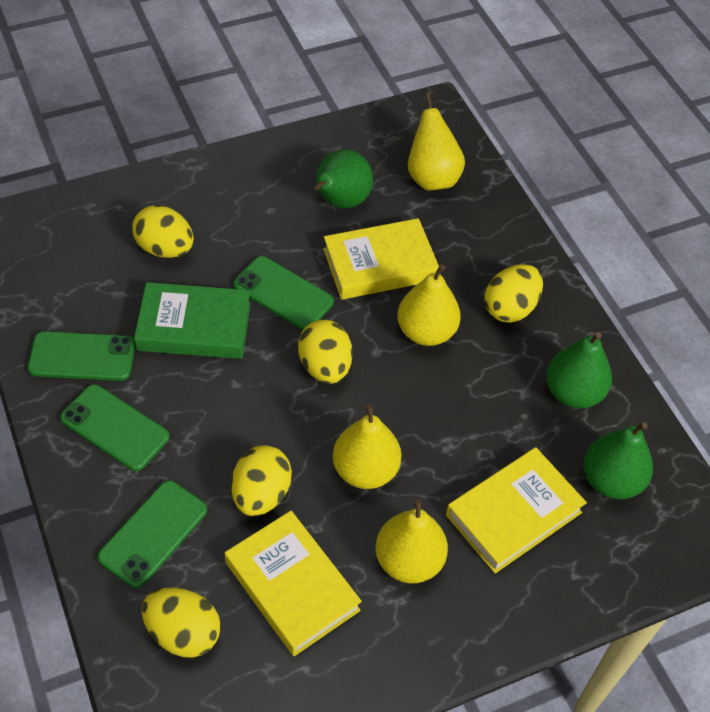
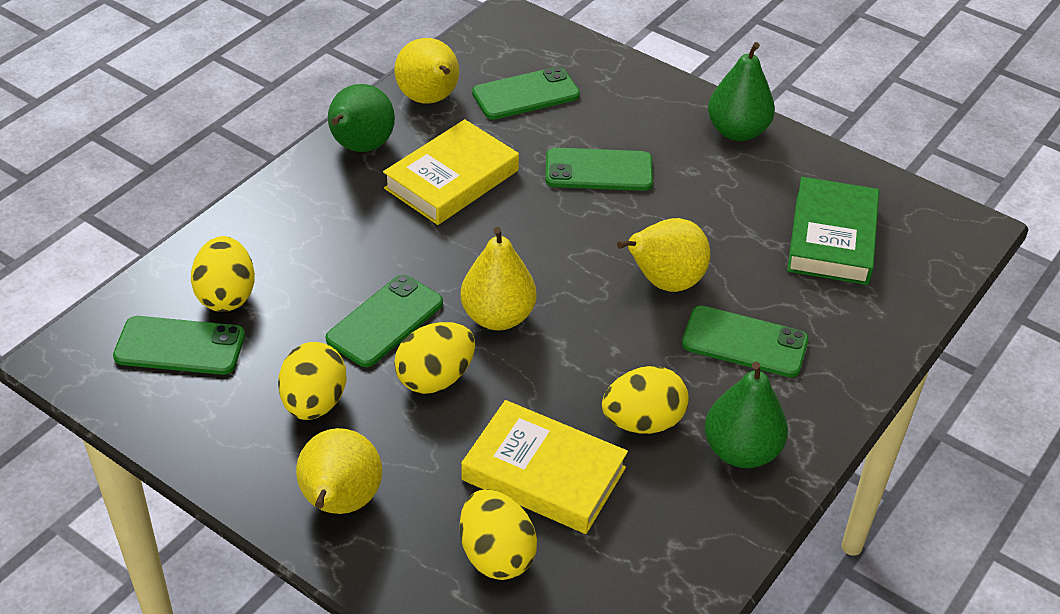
green phone: [27,331,135,381] [60,384,170,471] [97,480,207,588] [234,256,334,330] = 4 -> [113,316,245,375] [326,275,443,367] [472,66,580,120] [545,147,653,191] [682,306,809,377] = 5
yellow book: [225,511,362,656] [323,218,439,300] [446,447,587,573] = 3 -> [383,119,519,225] [461,400,628,534] = 2

